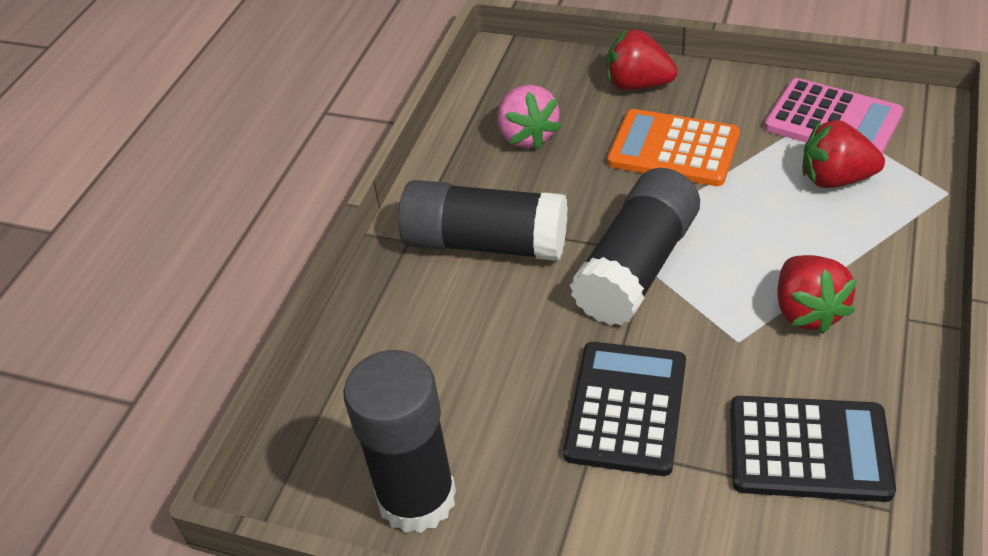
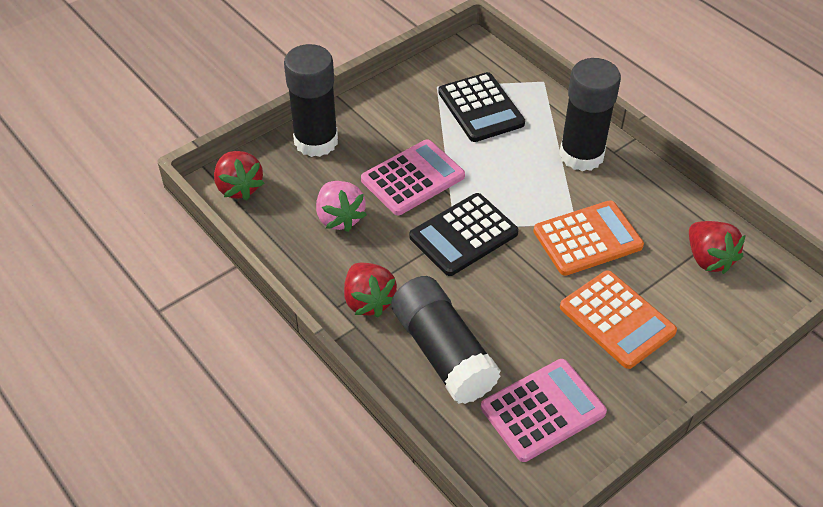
orange calculator: [607,109,740,186] = 1 -> [533,200,644,276] [560,270,677,369] = 2
pink calculator: [764,78,904,154] = 1 -> [361,139,465,215] [481,359,607,462] = 2

